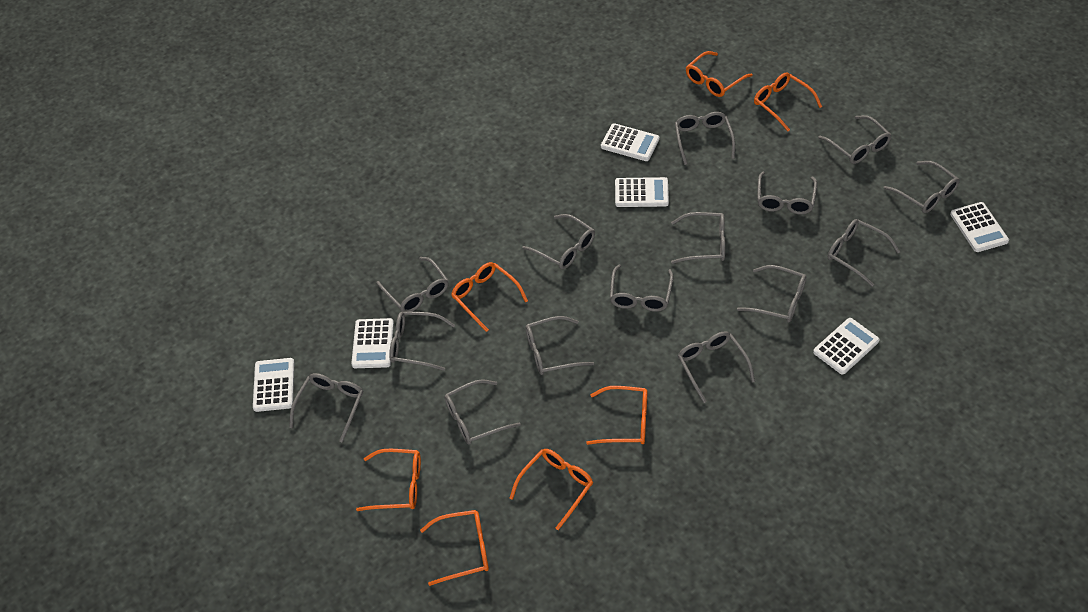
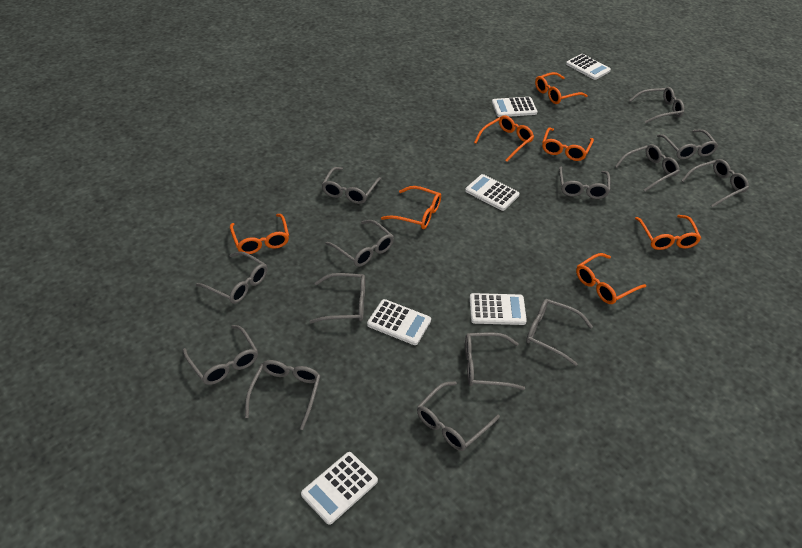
grey glasses: [289,373,363,443] [376,257,449,312] [389,311,455,371] [444,379,521,445] [522,214,595,269] [525,316,594,375] [610,265,673,312] [671,212,725,264] [675,112,735,165] [677,331,755,403] [737,265,806,323] [757,172,817,214] [818,115,891,164] [828,219,900,287] [883,161,960,213] = 15 -> [183,325,258,385] [196,252,267,304] [245,360,320,430] [310,273,365,323] [322,167,381,204] [326,220,394,267] [417,381,500,451] [465,332,525,390] [526,299,593,366] [559,167,610,199] [615,144,680,192] [629,87,684,123] [657,129,718,159] [681,159,749,208] = 14

